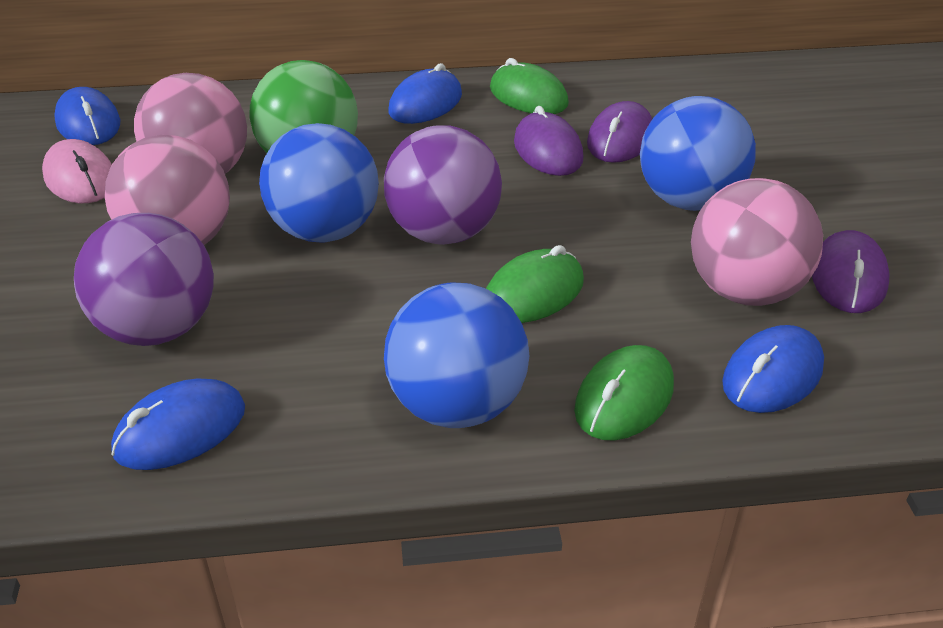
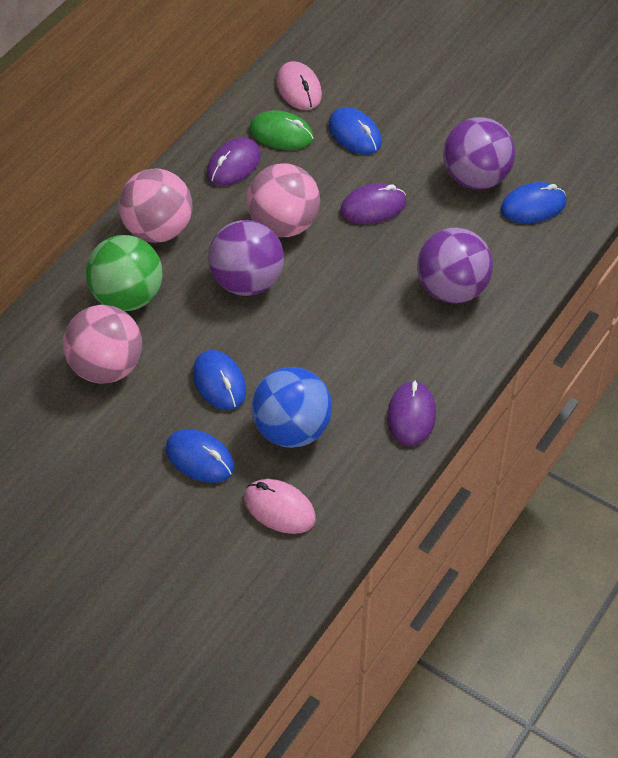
blue ball: [259,123,379,243] [384,283,529,428] [640,96,756,211] = 3 -> [251,367,332,448] = 1
green mouse: [486,245,584,323] [490,58,569,114] [574,345,674,441] = 3 -> [249,110,314,150] = 1
pink mouse: [42,139,112,203] = 1 -> [244,479,316,534] [276,61,322,110] = 2
purple ball: [74,213,214,346] [384,125,502,245] = 2 -> [209,220,284,296] [417,227,493,304] [443,117,515,190] = 3

